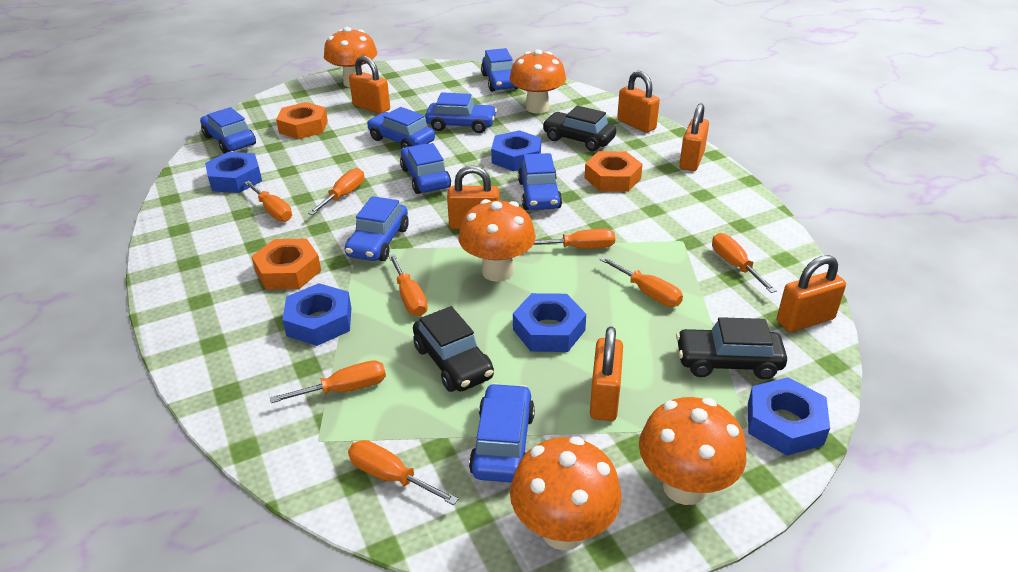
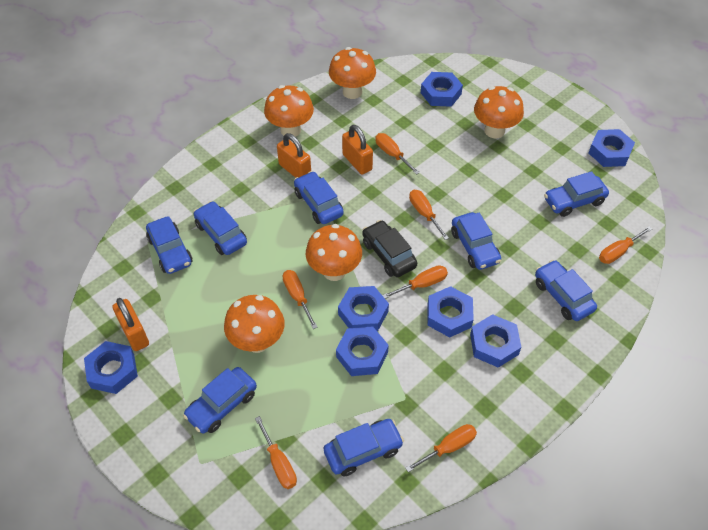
black car: [413,306,494,392] [542,105,616,151] [676,317,787,380] = 3 -> [362,220,417,277] = 1
blue nut: [205,152,262,193] [282,283,351,346] [491,130,541,171] [513,293,586,352] [748,377,830,456] = 5 -> [84,341,138,394] [336,326,389,376] [338,286,389,331] [421,72,463,107] [427,286,474,338] [470,314,521,368] [589,129,635,167] = 7
orange nut: [251,238,321,290] [276,102,328,139] [584,151,643,192] = 3 -> none = 0
orange padlock: [349,56,390,114] [447,165,499,229] [590,326,623,421] [617,71,660,133] [679,103,709,171] [777,255,846,332] = 6 -> [112,298,149,351] [277,133,311,178] [342,125,373,175] = 3
orange screwdriver: [244,181,292,222] [270,360,386,403] [308,168,364,215] [348,440,459,505] [388,254,428,316] [533,229,615,249] [599,256,683,307] [712,233,777,293] = 8 -> [255,416,297,489] [283,270,317,329] [375,133,420,175] [382,265,448,299] [405,424,477,472] [409,190,449,240] [599,226,652,264] = 7

